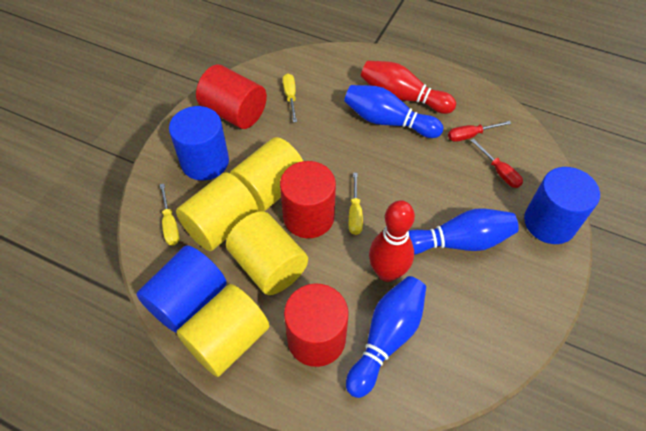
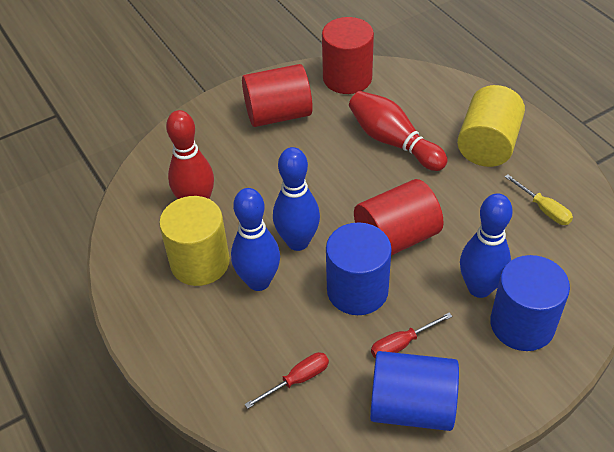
yellow cylinder: [176,172,258,251] [177,284,269,377] [226,211,308,295] [230,137,303,212] = 4 -> [159,196,230,286] [457,85,525,167] = 2
yellow screwdriver: [160,184,180,245] [283,73,297,122] [349,173,363,235] = 3 -> [505,174,573,225] = 1

